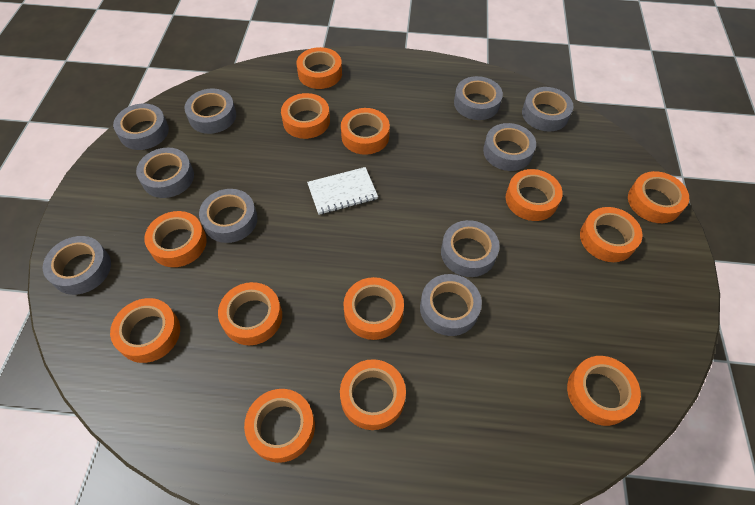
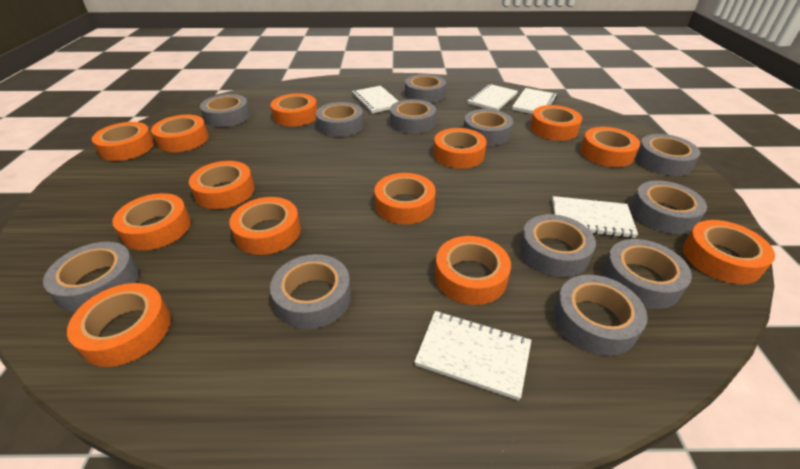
grey tape: [43,236,111,295] [113,103,169,150] [136,148,194,198] [184,88,236,134] [199,189,257,243] [420,274,482,336] [441,220,500,277] [454,76,503,120] [483,123,536,171] [522,87,573,132] = 10 -> [43,242,139,312] [200,94,250,127] [270,254,351,329] [316,102,364,137] [390,99,436,134] [405,74,446,103] [464,109,513,145] [519,214,596,277] [553,275,648,356] [602,239,692,309] [631,180,707,234] [635,134,700,176] = 12
white notebook: [307,167,378,215] = 1 -> [352,86,398,113] [414,311,531,401] [467,84,518,110] [512,88,557,114] [552,196,638,238] = 5

